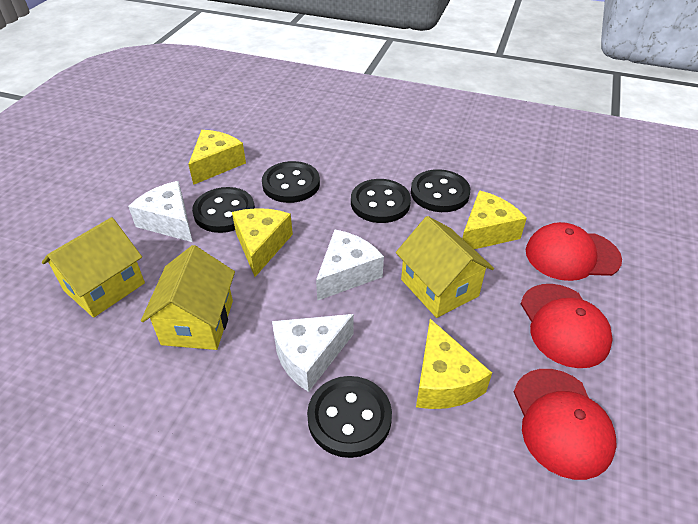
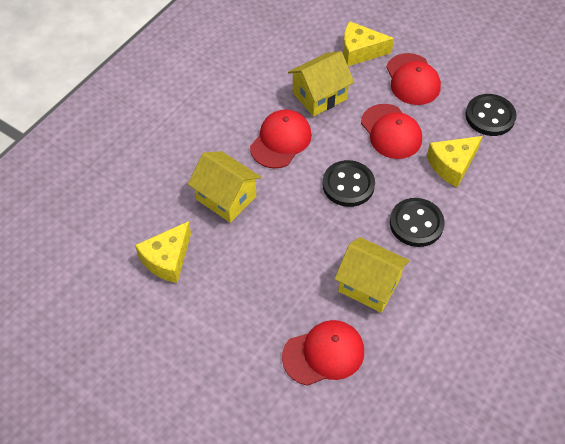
black button: [192,187,255,233] [262,161,320,203] [307,376,392,458] [351,179,411,223] [411,169,470,212] = 5 -> [323,160,375,207] [390,198,445,247] [465,94,517,136] = 3
red cap: [514,369,617,480] [521,284,613,368] [526,222,622,281] = 3 -> [250,109,312,168] [282,320,364,386] [361,104,422,159] [386,53,441,105] = 4
white cheese: [128,181,193,242] [272,314,354,392] [316,230,384,301] = 3 -> none = 0
yellow cheese: [188,130,246,185] [232,208,293,277] [416,319,492,409] [462,190,527,249] = 4 -> [135,221,191,283] [343,21,394,66] [427,136,482,187] = 3

